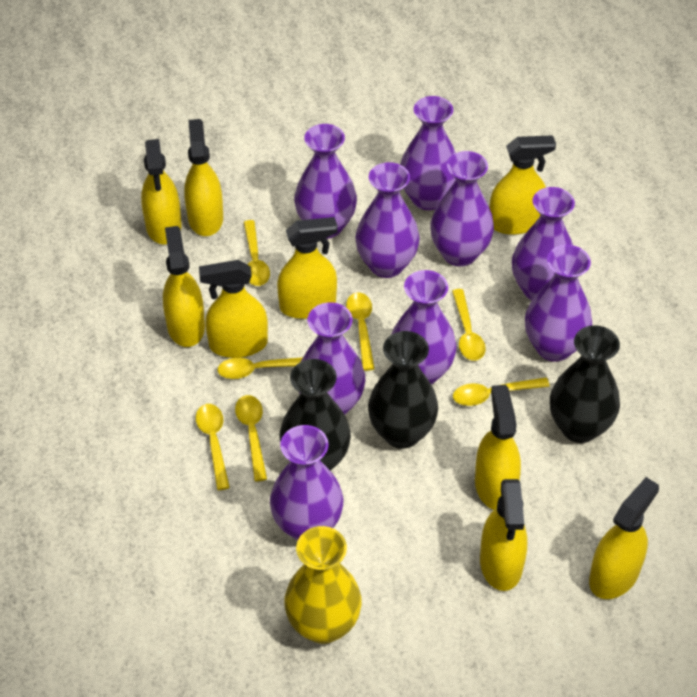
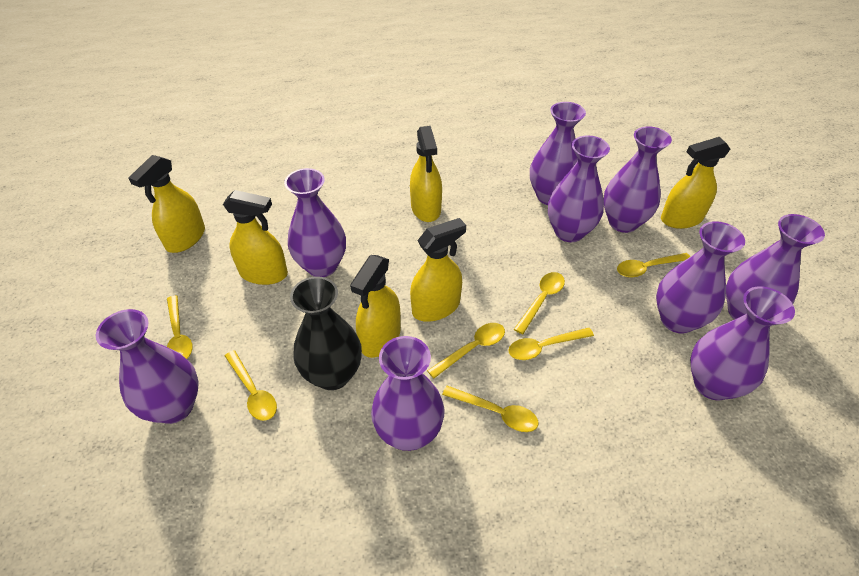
black vase: [280,359,351,471] [368,331,438,449] [550,325,620,443] = 3 -> [290,276,362,390] = 1
yellow spray bottle: [141,139,182,244] [163,226,205,347] [184,119,223,236] [199,260,268,358] [277,217,337,319] [475,385,521,510] [480,479,527,591] [489,136,556,235] [589,477,659,599] = 9 -> [128,155,205,253] [223,190,288,285] [350,255,401,358] [410,126,442,222] [410,218,466,322] [661,137,730,229] = 6
yellow vase: [284,526,362,644] = 1 -> none = 0

